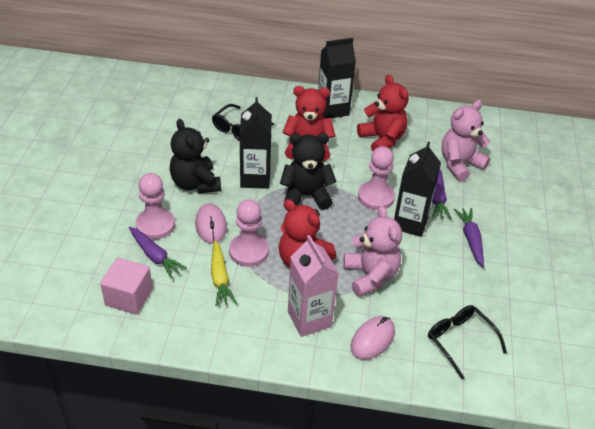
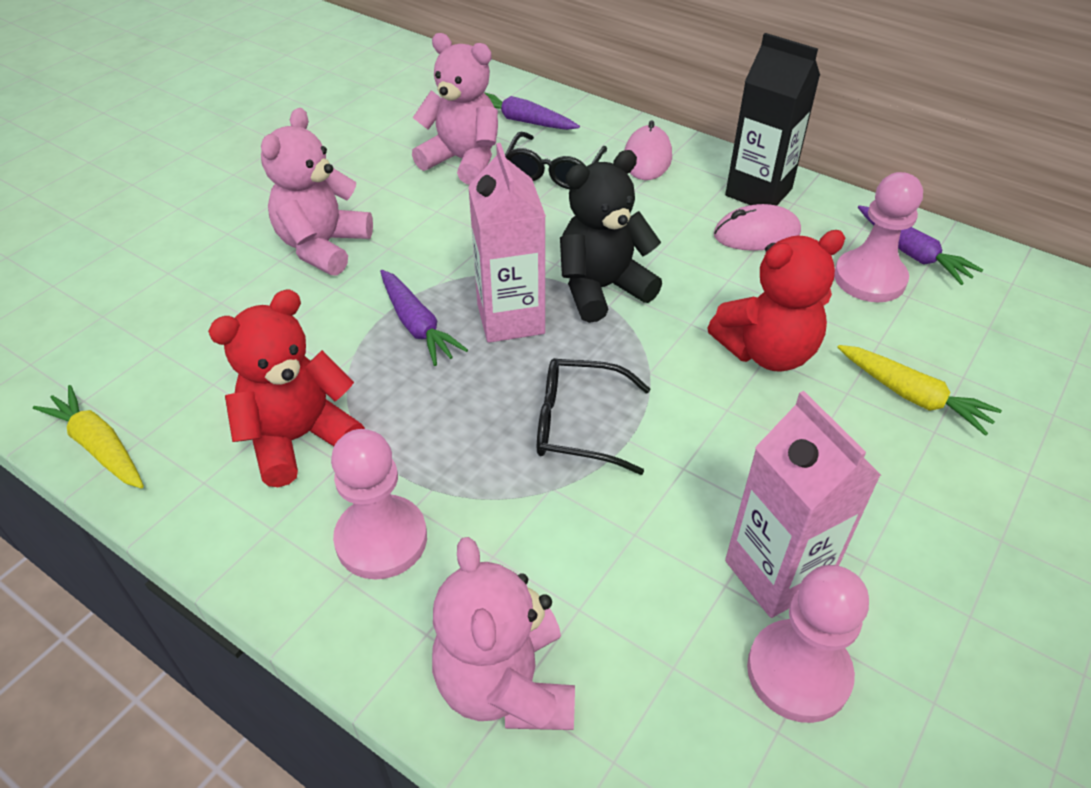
black carton: [240,97,272,189] [318,38,356,119] [394,142,441,237] = 3 -> [725,33,820,206] = 1
black teddy bear: [170,119,221,193] [280,133,336,210] = 2 -> [560,150,662,323] = 1
pink carton: [288,235,339,337] = 1 -> [468,143,546,343] [725,391,881,618] = 2
pink cube: [100,258,153,315] = 1 -> none = 0
pink teddy bear: [343,206,402,297] [441,100,490,182] = 2 -> [261,108,373,276] [412,33,498,185] [432,537,575,730] = 3
red teddy bear: [279,199,336,268] [282,86,335,161] [357,74,409,151] = 3 -> [208,290,365,487] [708,230,845,372] = 2
yellow carrot: [211,240,237,306] = 1 -> [33,385,144,488] [837,345,1002,436] = 2

